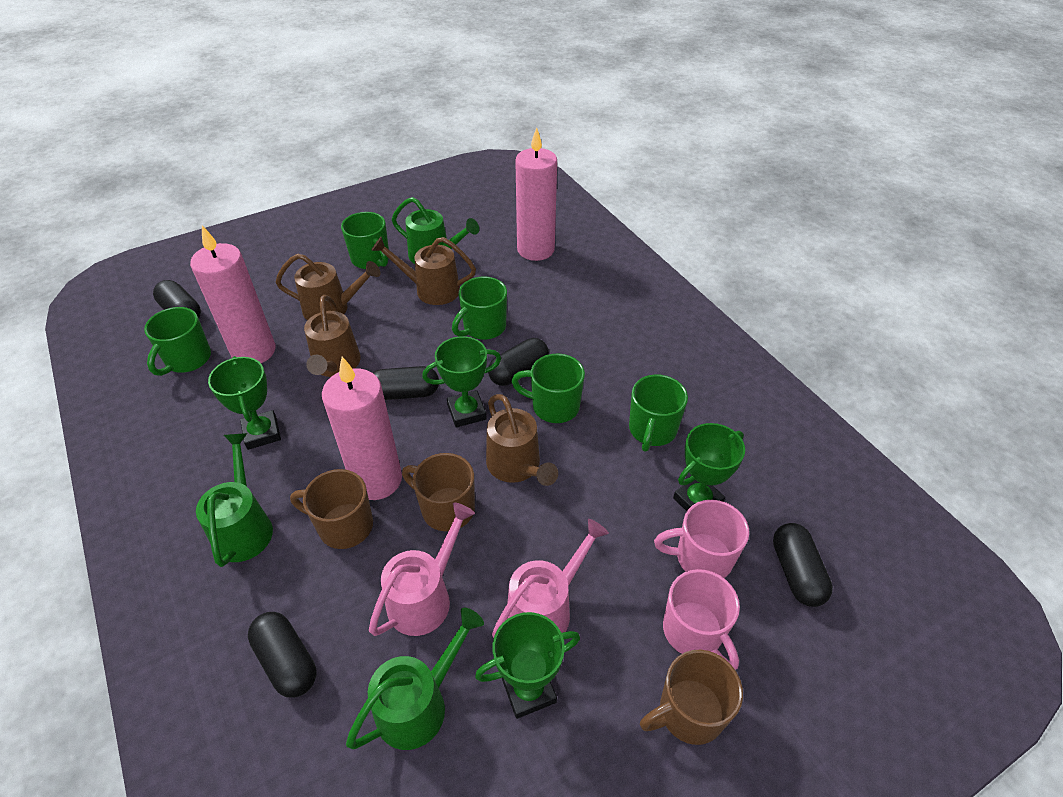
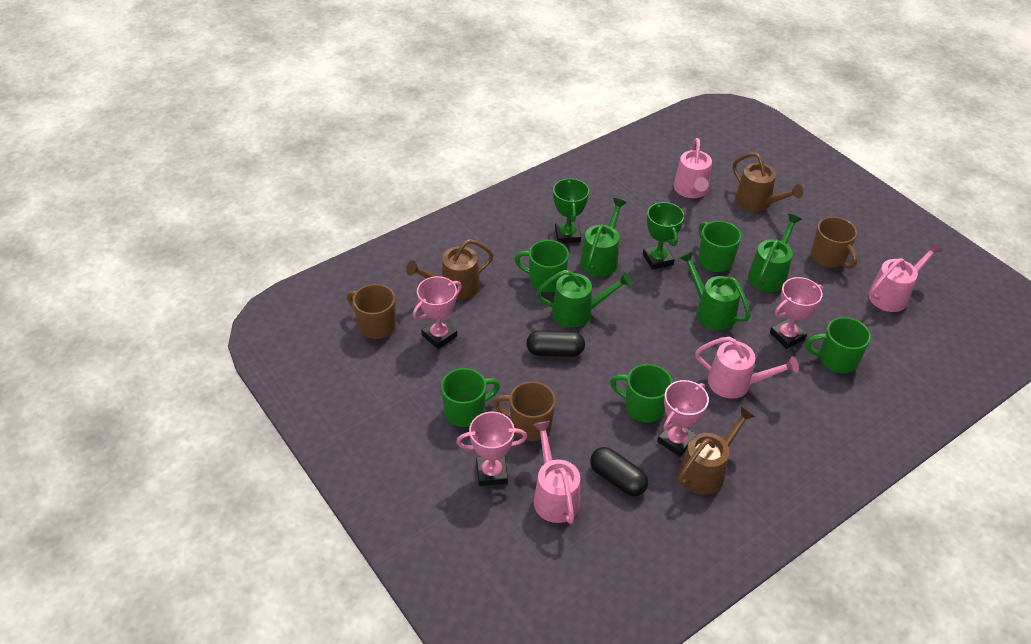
black capsule: [153,280,201,318] [248,612,316,698] [373,366,439,400] [488,338,549,386] [773,523,833,607] = 5 -> [526,330,585,357] [590,447,649,497] = 2
brown watering can: [275,254,380,320] [304,295,361,377] [371,237,476,305] [486,394,558,486] = 4 -> [406,239,494,299] [677,406,756,495] [733,153,803,212] = 3
green trophy: [208,356,281,450] [422,336,501,427] [475,612,580,719] [673,423,745,511] = 4 -> [553,178,589,244] [643,202,684,270] = 2
green watering can: [196,433,273,567] [346,608,484,750] [392,197,479,264] = 3 -> [536,270,632,327] [580,198,627,277] [679,251,751,330] [748,214,802,292] = 4
pink candle: [190,226,275,363] [322,357,402,500] [515,127,557,261] = 3 -> none = 0
pink mug: [654,500,749,578] [663,569,740,670] = 2 -> none = 0
pink trophy: none = 0 -> [413,276,462,349] [456,412,527,486] [657,380,709,457] [770,277,823,349] = 4
pink watering can: [369,502,475,636] [492,519,609,638] = 2 -> [533,421,580,524] [674,138,712,198] [695,337,799,399] [868,241,943,312] = 4

